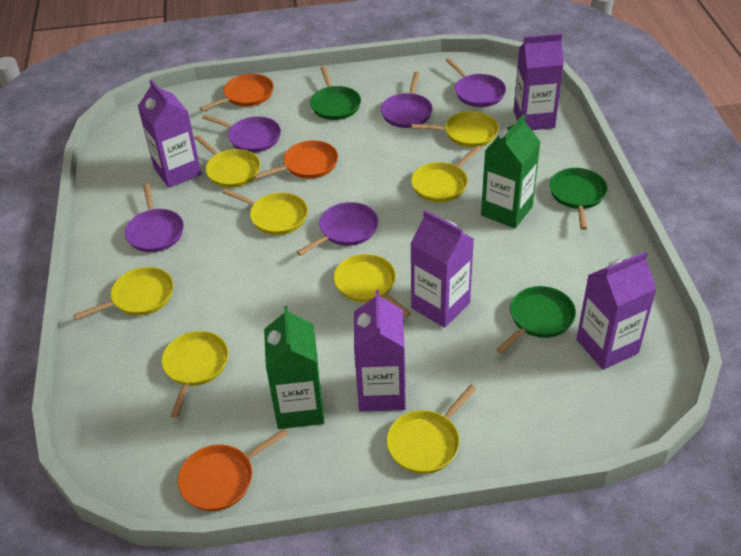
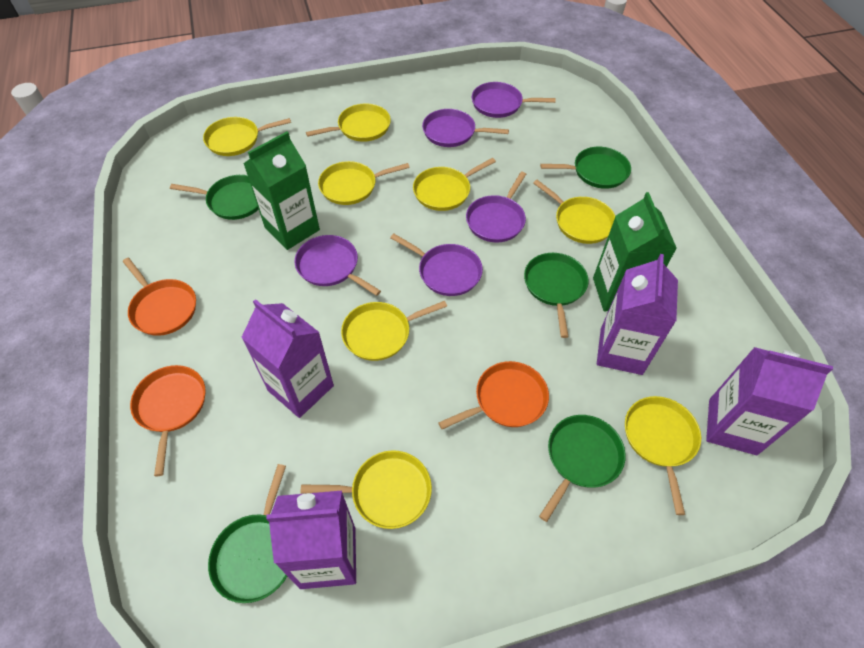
green pan: [310,66,361,120] [496,286,576,354] [549,168,608,230] = 3 -> [170,175,258,220] [208,464,287,603] [524,253,589,338] [539,415,626,522] [540,147,631,189] = 5
purple carton: [138,79,202,188] [354,290,406,412] [410,210,474,328] [514,33,564,130] [576,251,657,370] = 5 -> [241,299,334,418] [266,491,356,589] [597,254,678,375] [706,347,833,455] = 4

